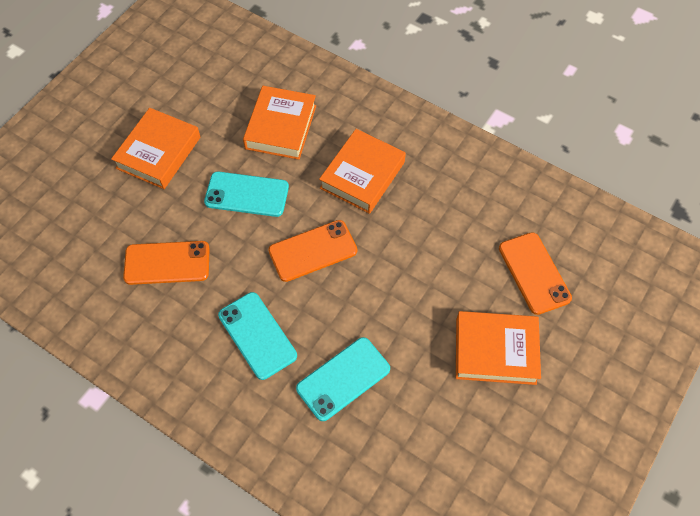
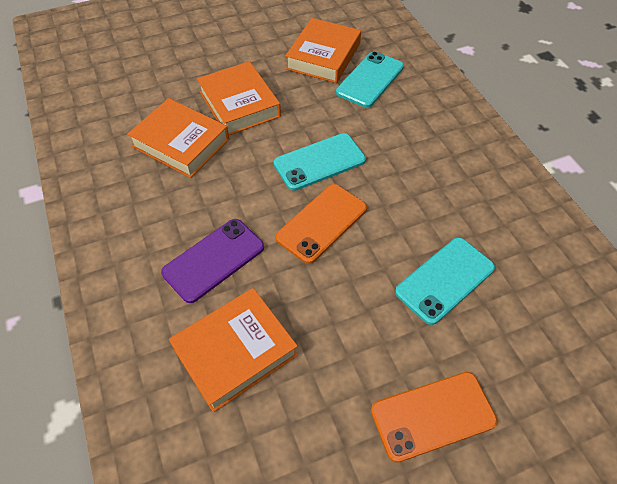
orange phone: [123,241,210,285] [268,220,357,282] [499,232,572,315] = 3 -> [275,184,367,264] [371,372,497,463] = 2
purple phone: none = 0 -> [161,219,264,303] = 1

